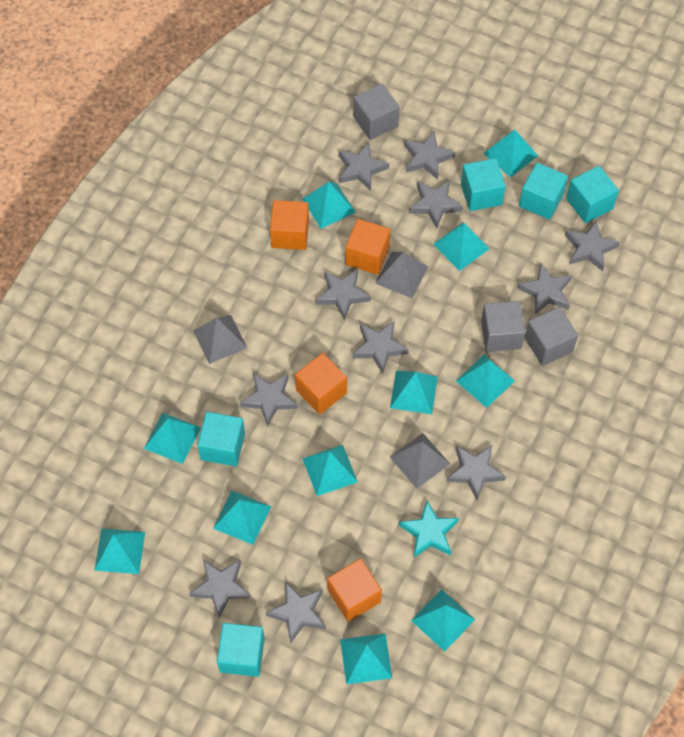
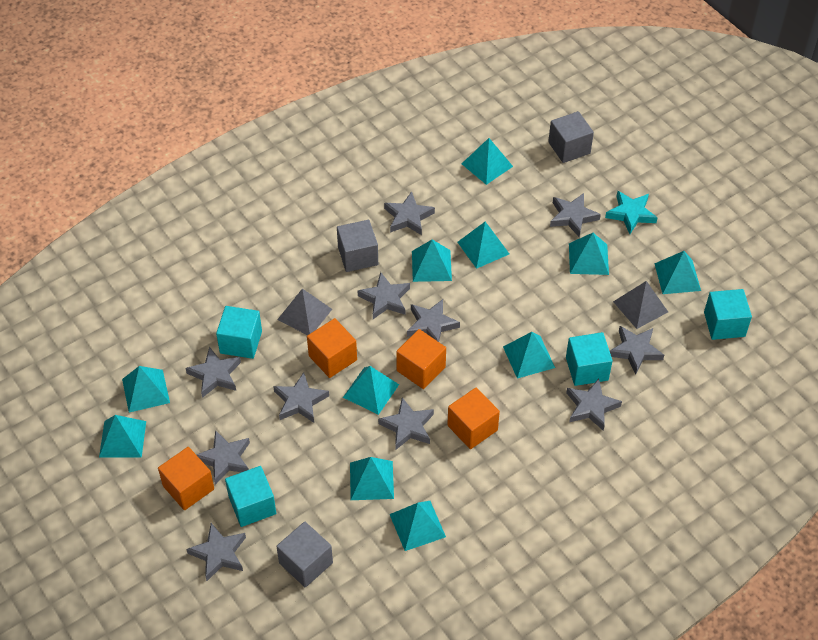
grey pyramid: [193,315,247,364] [375,252,429,298] [390,433,450,488] = 3 -> [277,289,332,335] [613,281,668,329] = 2
turquoise cube: [197,412,245,466] [217,623,265,677] [461,158,506,211] [519,163,568,220] [566,166,619,223] = 5 -> [216,306,262,359] [225,466,276,527] [566,332,613,386] [704,289,752,340] = 4

